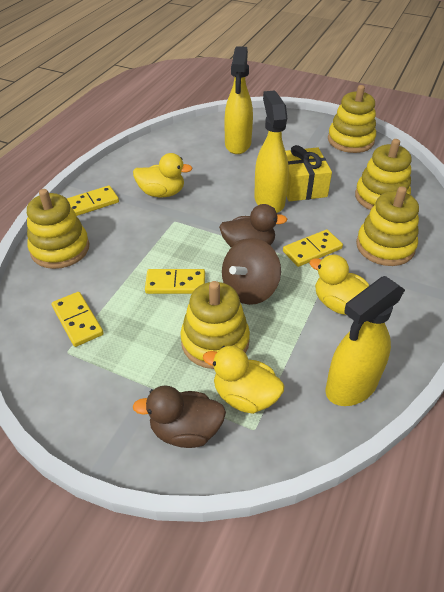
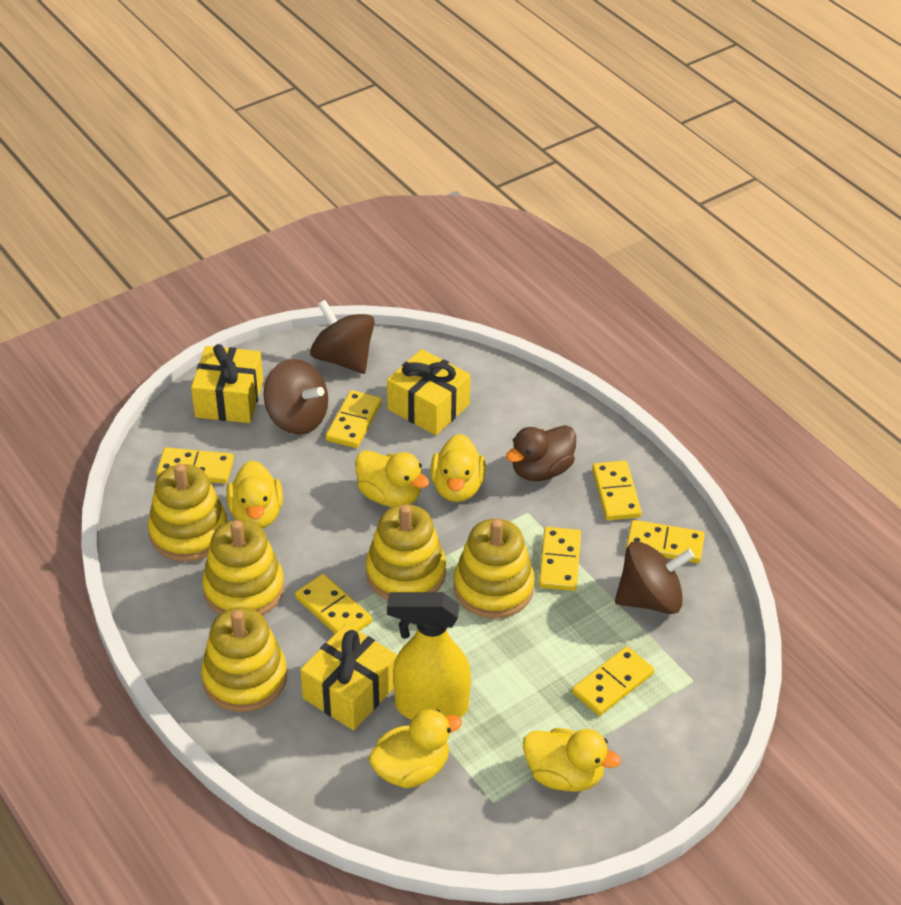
brown duck: [133,385,226,448] [219,204,287,248] = 2 -> [506,425,576,481] = 1
brown spinning top: [222,238,281,305] = 1 -> [264,359,328,435] [310,300,375,374] [615,541,695,614] = 3
yellow domino: [52,292,104,347] [66,186,119,216] [145,269,205,294] [283,229,343,267] = 4 -> [156,447,234,484] [295,574,372,634] [325,390,382,448] [539,527,581,591] [572,646,654,716] [592,460,642,521] [626,520,705,563] = 7
yellow duck: [133,153,193,197] [203,346,284,414] [309,255,369,315] = 3 -> [226,460,283,528] [355,450,429,507] [369,710,462,788] [430,434,486,502] [523,728,621,792] = 5
yellow gift: [285,145,332,202] = 1 -> [191,344,263,423] [300,624,397,730] [387,349,471,435] = 3
yellow spray bottle: [224,46,253,154] [254,90,289,213] [326,276,405,406] = 3 -> [387,592,471,720] = 1

